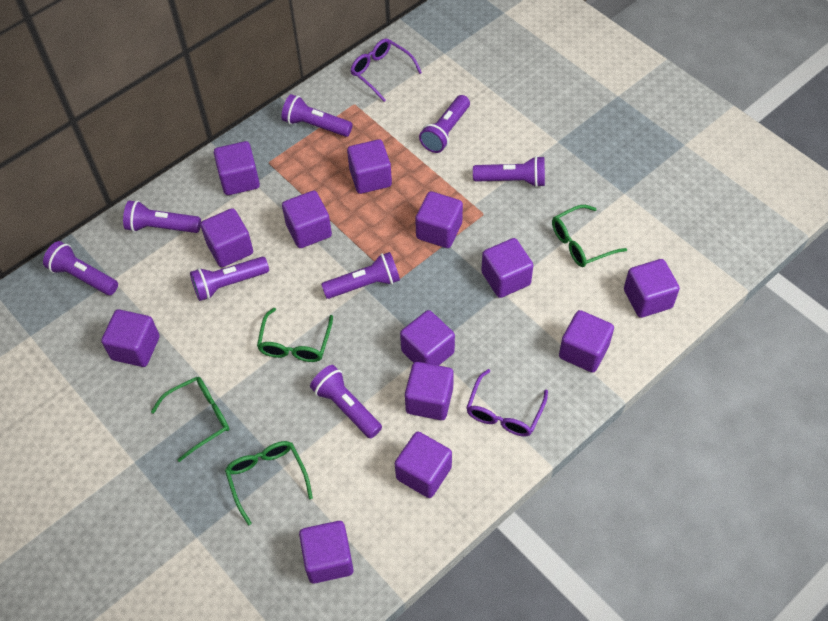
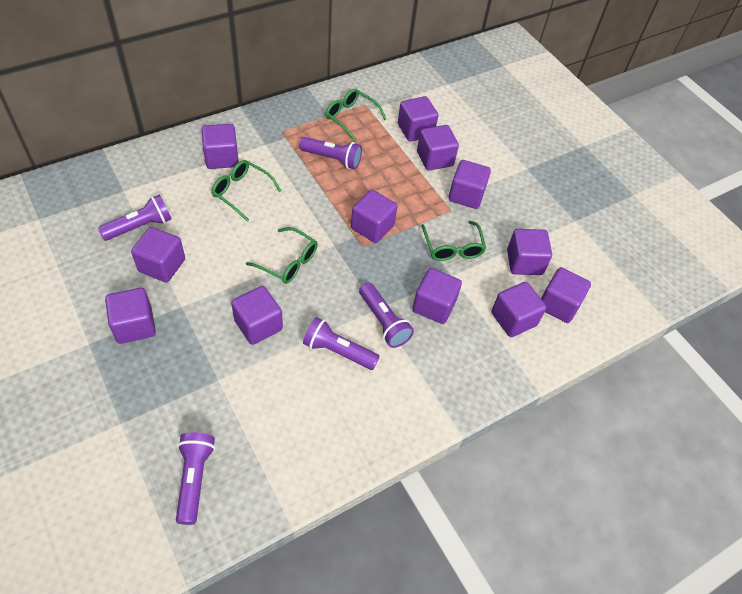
purple cube: [101,309,160,367] [200,208,253,267] [214,141,260,195] [282,191,332,248] [299,521,354,583] [347,139,392,194] [395,431,452,498] [400,310,455,366] [405,362,454,420] [415,191,463,248] [481,238,534,298] [559,310,614,373] [624,259,680,318] = 13 -> [105,288,156,344] [131,227,185,282] [202,124,239,169] [231,286,283,345] [351,190,397,243] [398,96,438,142] [413,268,462,324] [417,125,459,171] [449,160,491,209] [491,282,547,337] [507,229,552,275] [541,267,591,323] = 12
purple flashlight: [43,241,118,295] [123,200,201,233] [190,257,269,301] [281,94,353,137] [310,365,382,439] [321,252,400,299] [419,95,470,153] [473,156,545,187] = 8 -> [98,194,171,241] [176,432,215,525] [299,137,362,169] [303,317,380,370] [359,283,414,348] = 5
purple glasses: [350,38,422,102] [466,369,548,437] = 2 -> none = 0

